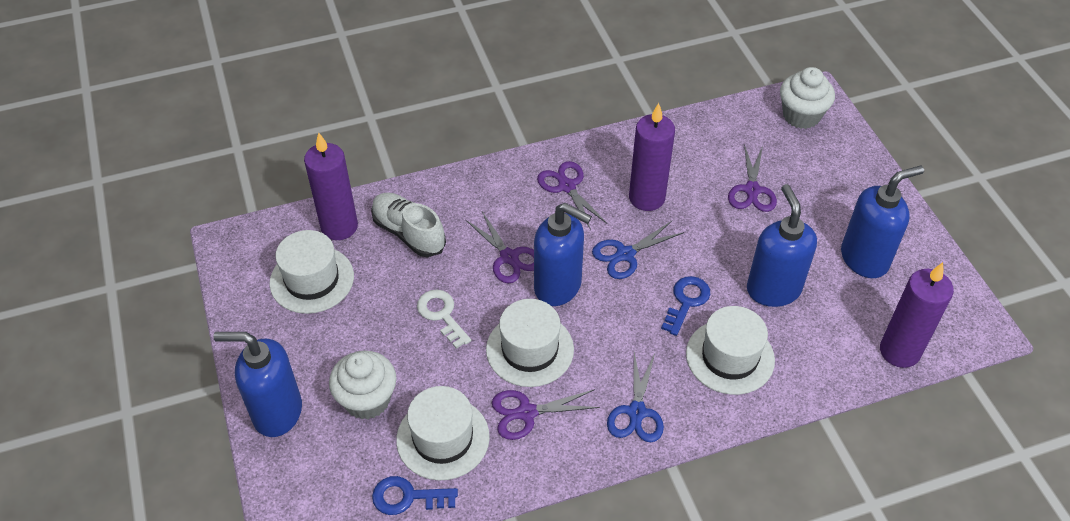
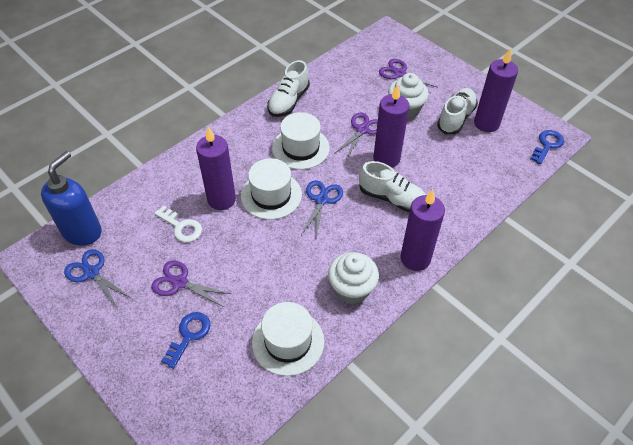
blue soap dispenser: [213,332,302,437] [534,203,592,306] [747,184,817,307] [841,165,924,278] = 4 -> [41,151,102,246] = 1
purple candle: [304,132,358,240] [629,103,675,211] [880,262,954,368] = 3 -> [196,126,236,210] [373,84,410,168] [400,189,445,271] [474,48,518,132] = 4
purple scissors: [466,212,534,283] [492,389,600,440] [537,161,608,230] [728,144,777,212] = 4 -> [151,261,231,306] [334,113,378,159] [379,59,437,93] = 3
white hat: [270,230,354,314] [396,386,490,481] [486,299,574,387] [686,306,775,395] = 4 -> [241,158,302,220] [252,302,324,376] [272,112,330,170] = 3
white shoe: [371,192,446,257] = 1 -> [267,60,310,117] [359,161,426,212] [437,88,478,134] = 3

